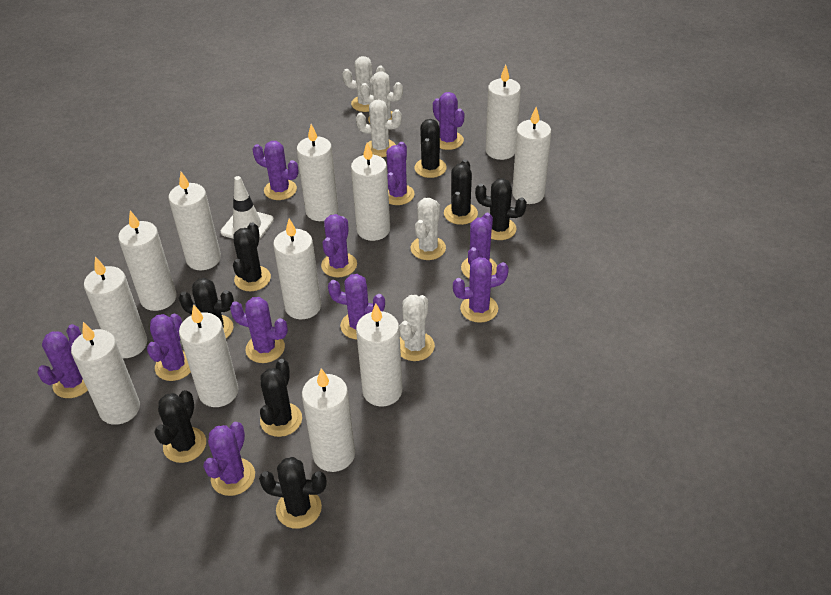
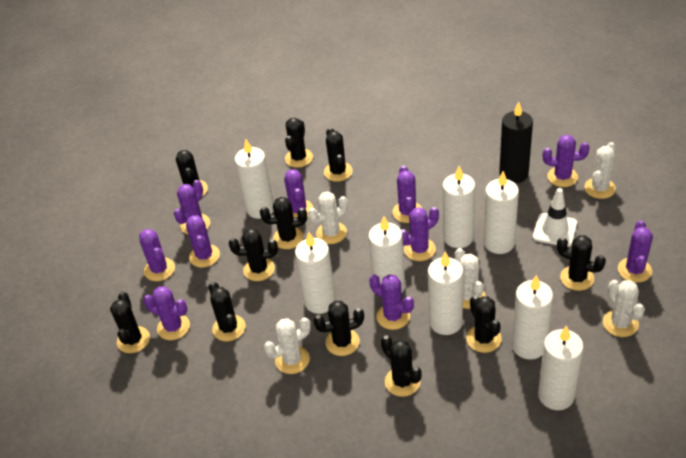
black cactus: [155,390,206,463] [179,278,234,338] [233,222,271,291] [259,457,327,529] [260,359,302,437] [414,119,447,178] [444,159,478,225] [475,178,527,240] = 8 -> [110,292,150,353] [176,150,208,196] [208,282,245,341] [229,228,278,281] [260,197,307,249] [285,118,313,168] [313,301,364,356] [324,127,353,182] [381,335,422,397] [466,295,502,353] [557,235,606,291] = 11
black candle: none = 0 -> [499,102,533,183] = 1
purple cactus: [37,324,88,398] [147,314,191,381] [203,422,255,496] [230,297,288,363] [252,141,299,200] [321,214,357,277] [328,274,385,339] [386,142,415,205] [433,92,465,150] [453,257,509,323] [461,213,497,279] = 11 -> [139,229,175,281] [143,286,190,340] [174,180,210,235] [186,215,220,268] [284,169,313,218] [369,274,414,330] [393,166,422,223] [401,207,439,261] [543,135,589,187] [618,220,653,283] = 10
white candle: [71,322,140,425] [84,257,147,358] [118,211,177,311] [168,172,221,270] [179,304,239,407] [273,219,321,319] [297,124,338,221] [302,368,355,472] [351,143,390,241] [356,303,402,406] [486,65,521,160] [512,107,551,204] = 12 -> [235,139,274,219] [295,232,336,314] [369,216,405,292] [428,252,463,335] [443,166,475,248] [484,171,519,254] [512,275,553,360] [538,326,583,410] = 8

